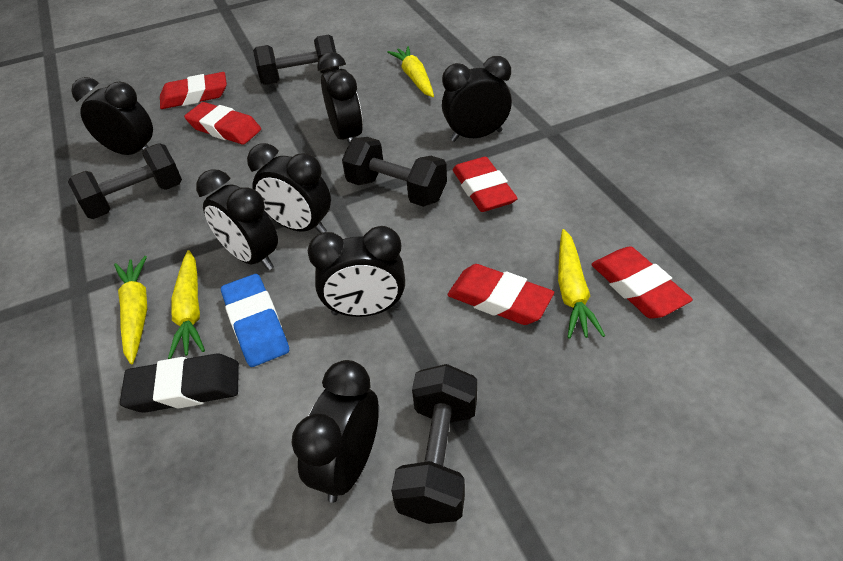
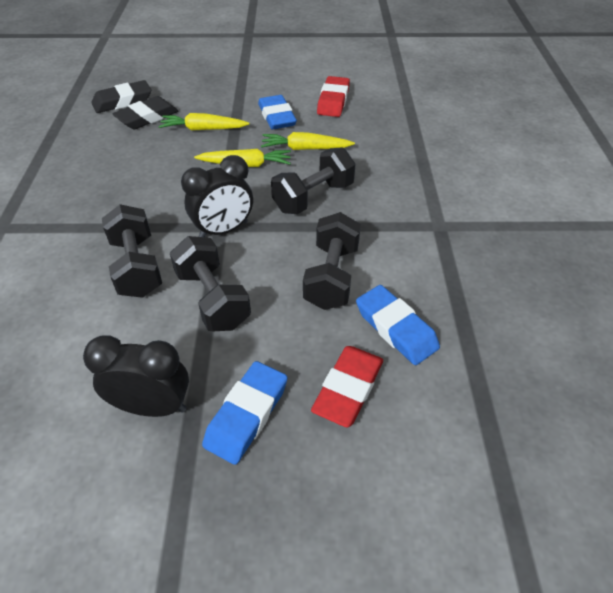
black clock: [71,77,153,155] [196,169,278,270] [247,143,331,233] [291,360,379,503] [308,226,405,317] [317,52,363,143] [442,56,512,142] = 7 -> [83,335,189,417] [181,155,253,237] = 2
black eraser: [120,353,239,413] = 1 -> [91,80,151,113] [113,96,178,129] = 2
blue eraser: [221,274,289,367] = 1 -> [202,361,288,465] [258,95,297,129] [356,285,440,365] = 3
red eraser: [160,72,227,109] [184,102,261,145] [447,264,554,325] [453,157,518,212] [591,246,693,319] = 5 -> [311,346,383,428] [317,76,350,117] = 2
yellow carrot: [114,256,147,364] [168,250,205,359] [387,46,434,97] [558,229,605,339] = 4 -> [158,113,250,131] [194,149,291,167] [261,132,355,150] = 3

